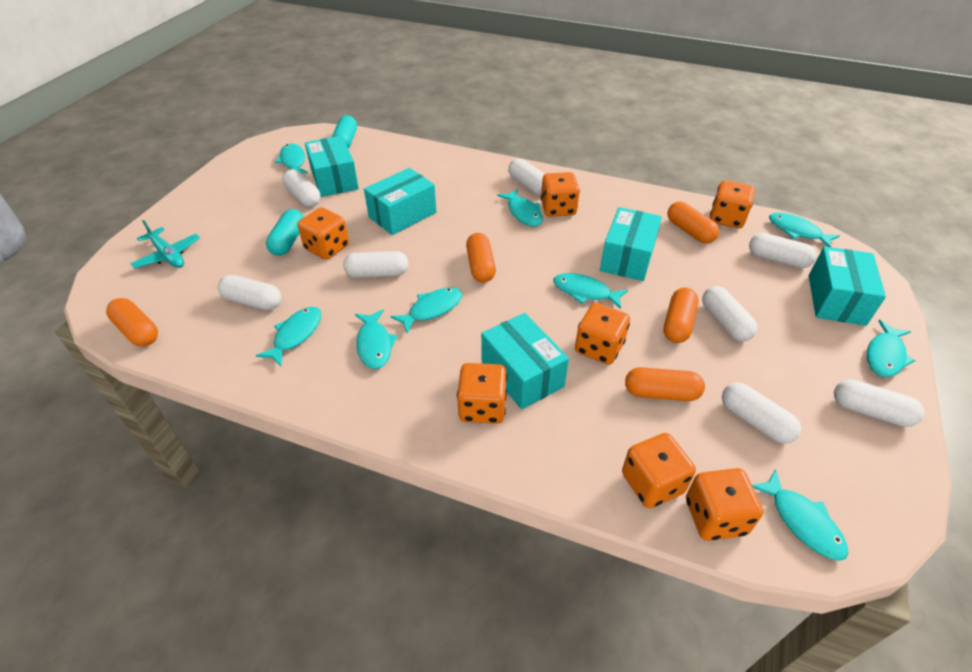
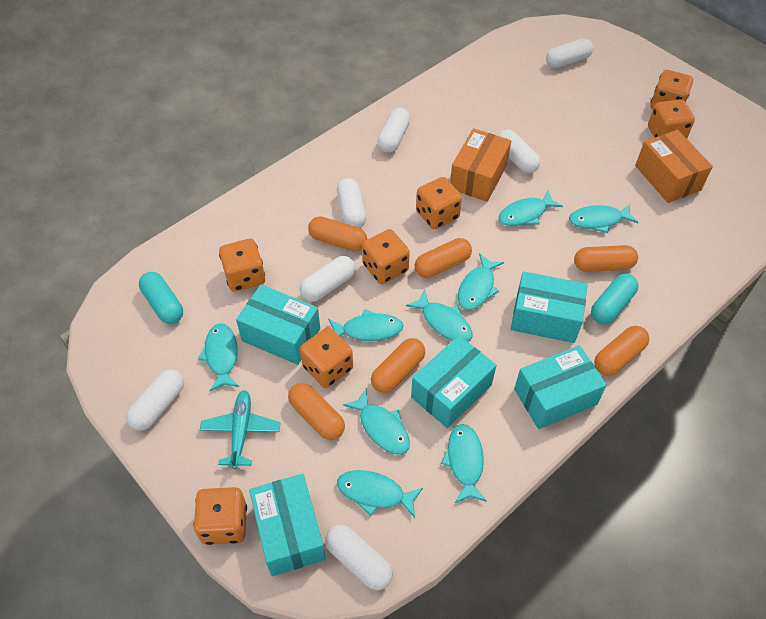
orange box: none = 0 -> [450,128,511,202] [635,130,713,203] = 2
orange capsule: [106,298,158,347] [466,233,496,283] [625,367,705,401] [663,287,699,343] [667,202,719,244] = 5 -> [288,383,345,440] [308,216,367,252] [371,338,425,393] [415,238,472,278] [574,245,638,272] [594,326,650,376] = 6
white capsule: [218,275,281,310] [282,170,321,207] [343,251,408,278] [508,158,544,195] [702,286,758,341] [722,382,801,444] [749,233,817,268] [834,379,924,427] = 8 -> [126,369,184,431] [299,256,356,302] [325,525,393,590] [337,178,366,228] [378,108,410,153] [497,129,540,173] [546,38,593,68] = 7

